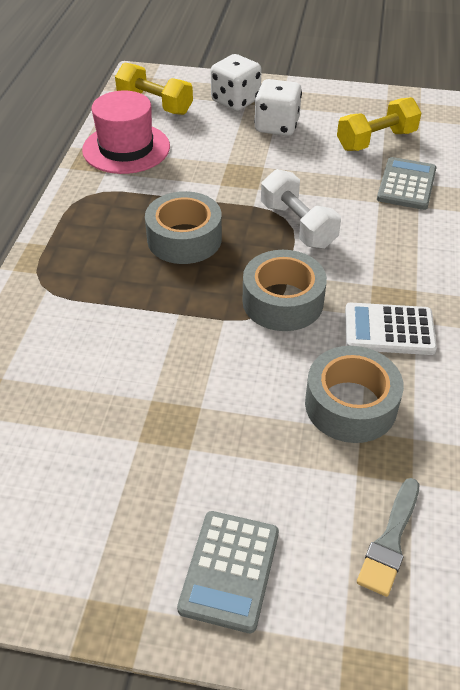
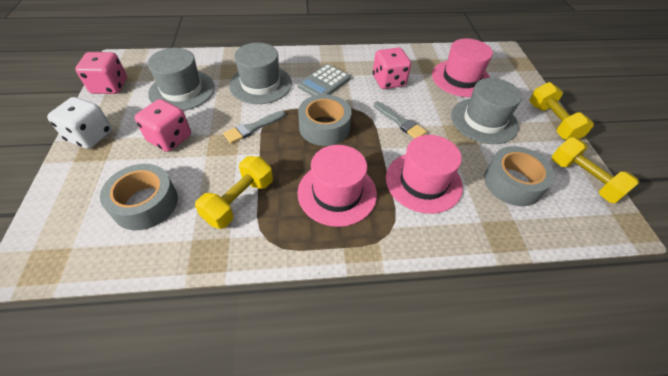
grey brush: [357,478,419,597] = 1 -> [223,111,285,143] [374,101,427,138] = 2
grey calculator: [177,511,279,633] [377,157,437,210] = 2 -> [297,64,351,96] = 1
grey hat: none = 0 -> [148,48,215,111] [229,43,292,104] [451,78,522,144] = 3
pink dice: none = 0 -> [75,52,127,94] [134,99,191,152] [373,47,411,89] = 3
pink hat: [82,91,170,174] = 1 -> [297,145,377,227] [386,135,463,214] [432,38,493,97] = 3
white calculator: [345,303,437,355] = 1 -> none = 0
white dice: [211,54,262,111] [254,79,302,136] = 2 -> [47,97,112,149] = 1
white dumbbell: [261,169,341,249] = 1 -> none = 0
yellow dumbbell: [115,63,193,115] [337,97,421,151] = 2 -> [195,156,273,229] [529,82,594,140] [552,137,639,203] = 3

